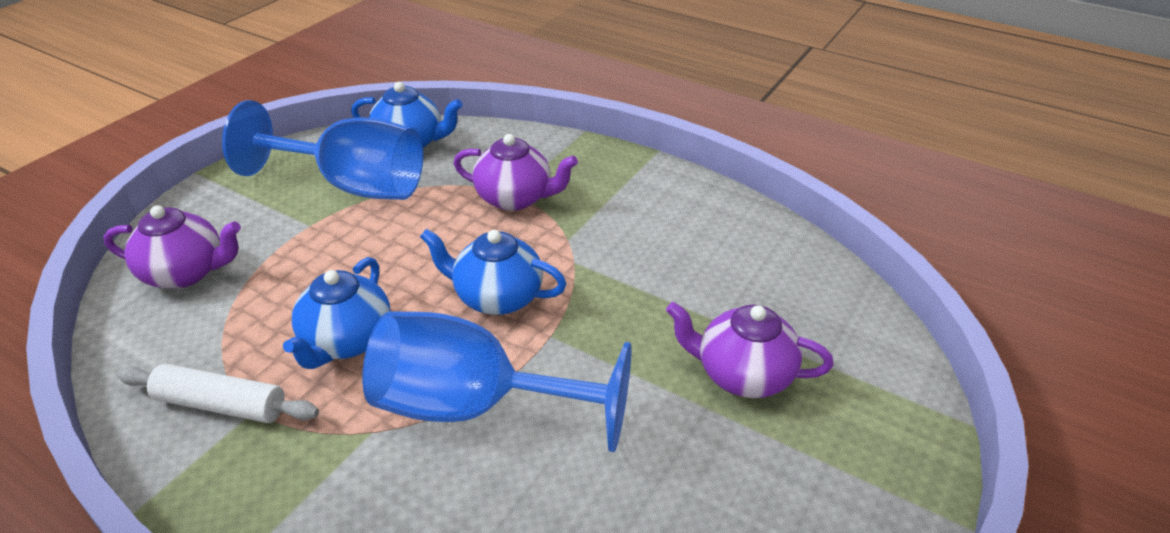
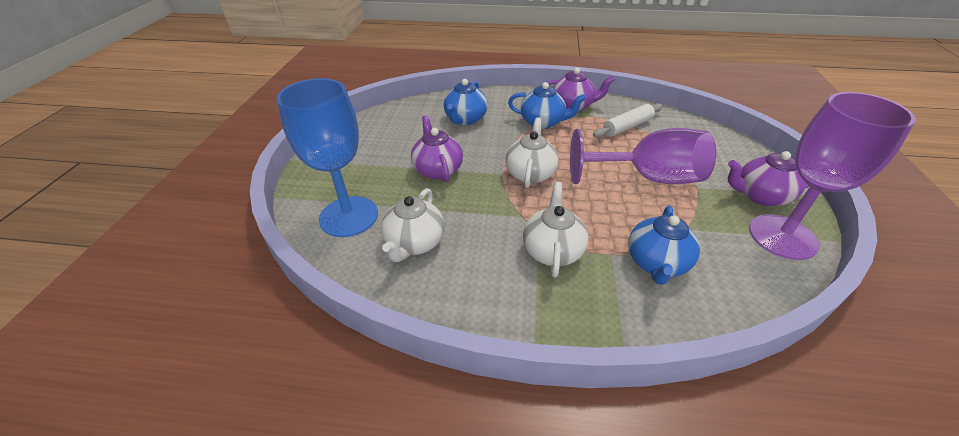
blue goblet: [222,100,423,200] [362,311,632,452] = 2 -> [277,78,378,237] = 1
purple goblet: none = 0 -> [570,128,716,184] [749,92,916,260] = 2
white teapot: none = 0 -> [381,188,445,262] [505,117,559,188] [523,182,589,277] = 3

